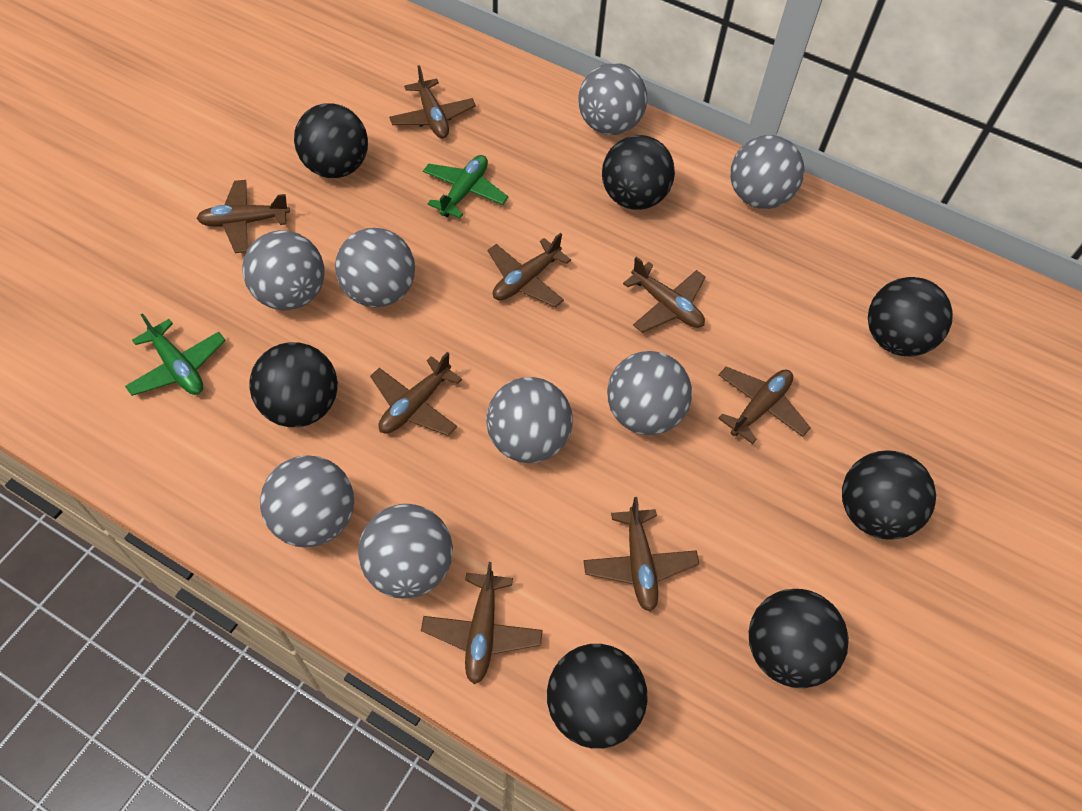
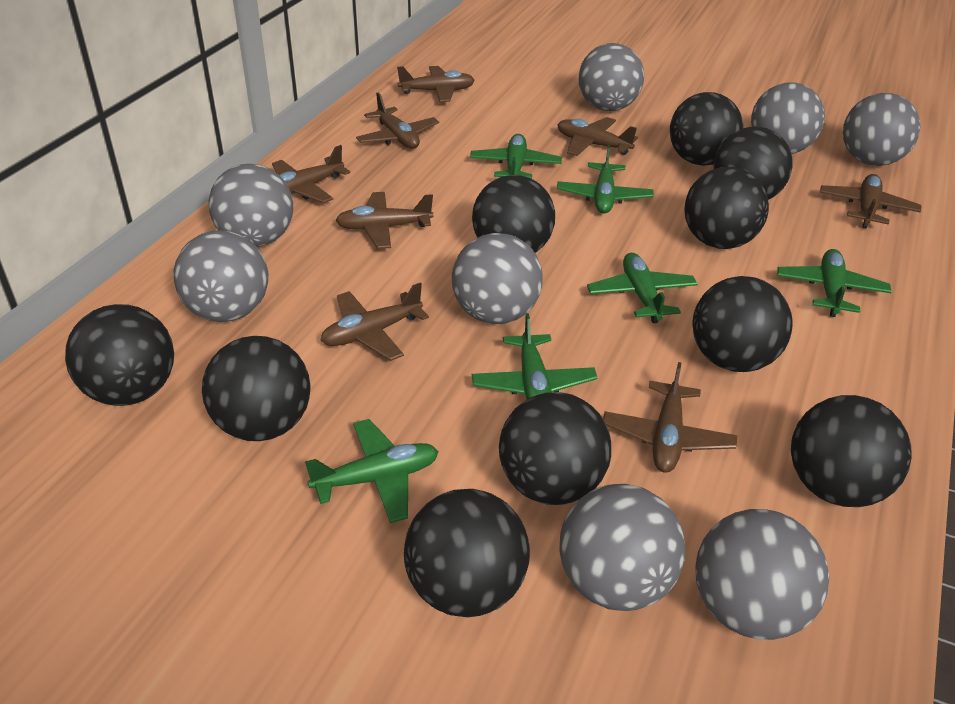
black ball: [249,342,338,427] [294,103,368,178] [547,644,648,749] [602,135,675,210] [749,589,849,688] [842,450,936,540] [868,277,953,356] = 7 -> [65,304,174,406] [202,336,311,441] [404,489,530,617] [472,175,555,253] [499,392,611,505] [670,92,743,166] [685,167,769,249] [693,276,793,372] [713,127,793,200] [791,395,912,507] = 10
green plane: [125,313,226,396] [423,155,508,218] = 2 -> [305,419,439,523] [470,134,562,179] [472,313,597,399] [557,145,654,214] [587,253,698,323] [777,249,891,317] = 6

